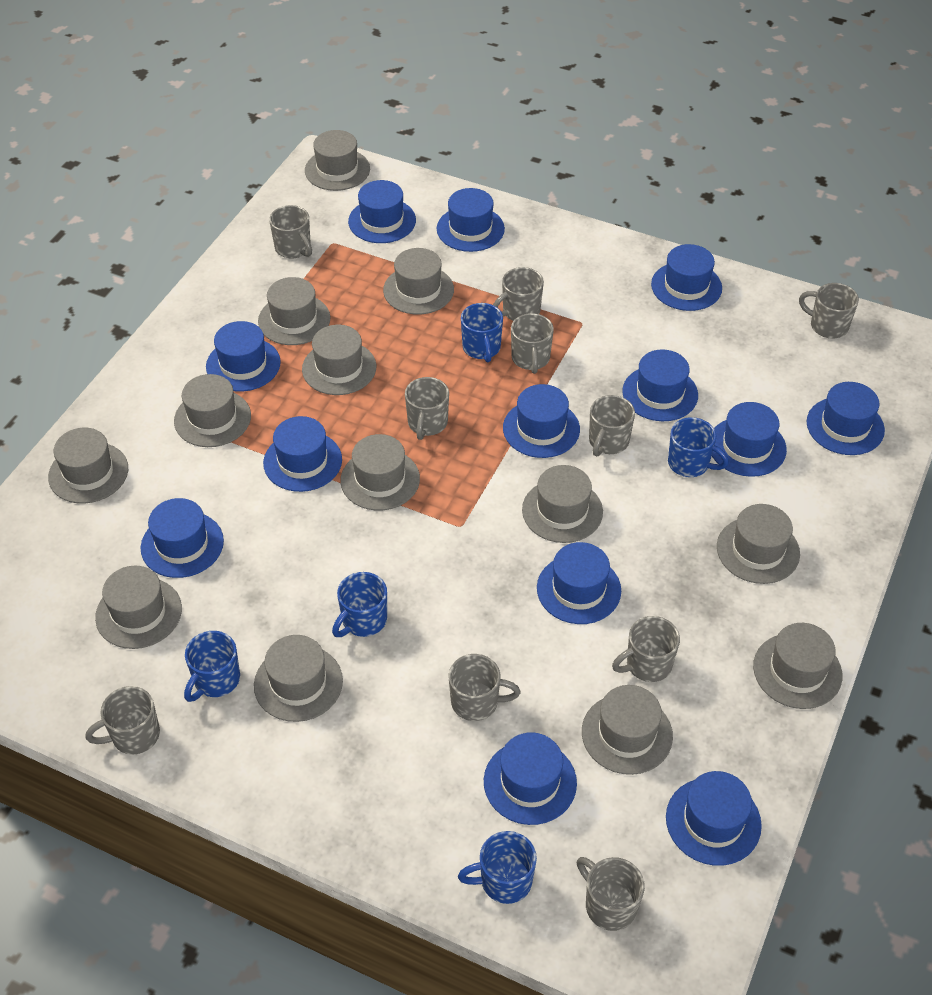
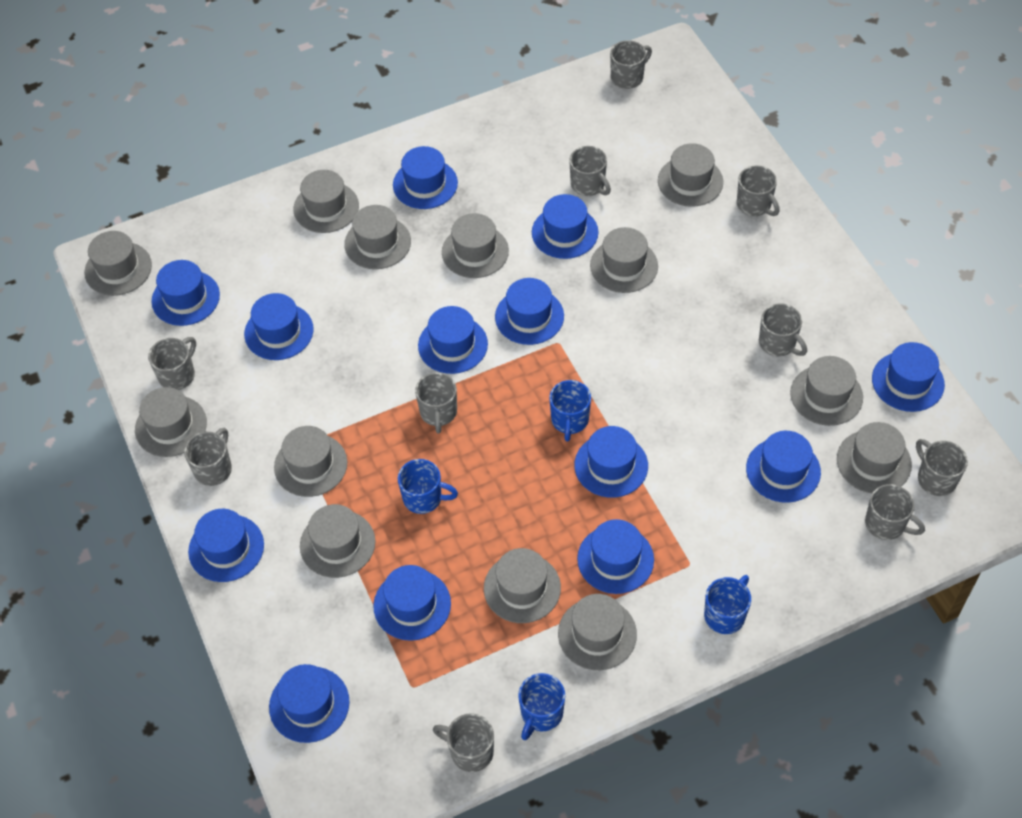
blue mug: [184,631,240,702] [332,572,387,637] [458,831,537,904] [461,303,503,362] [668,417,729,477] = 5 -> [398,459,458,514] [518,673,565,740] [549,380,591,442] [704,575,751,634] = 4

